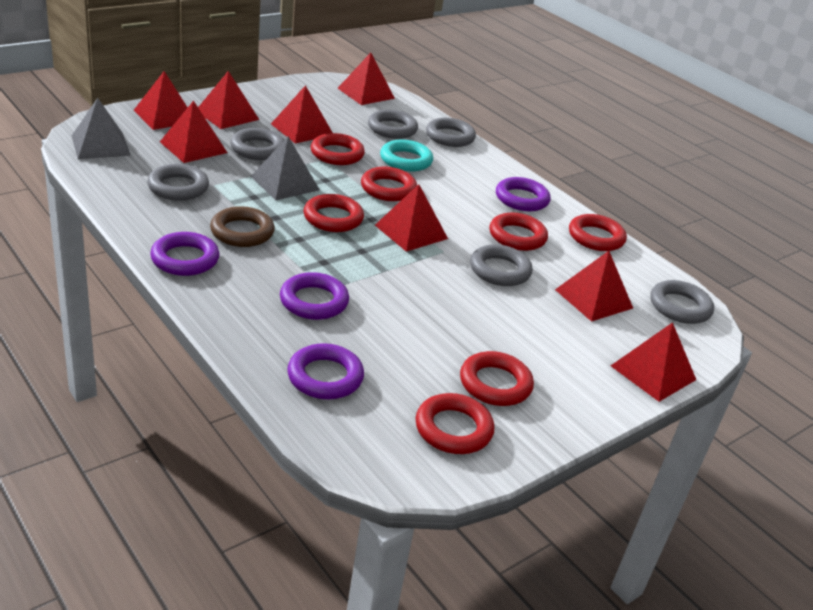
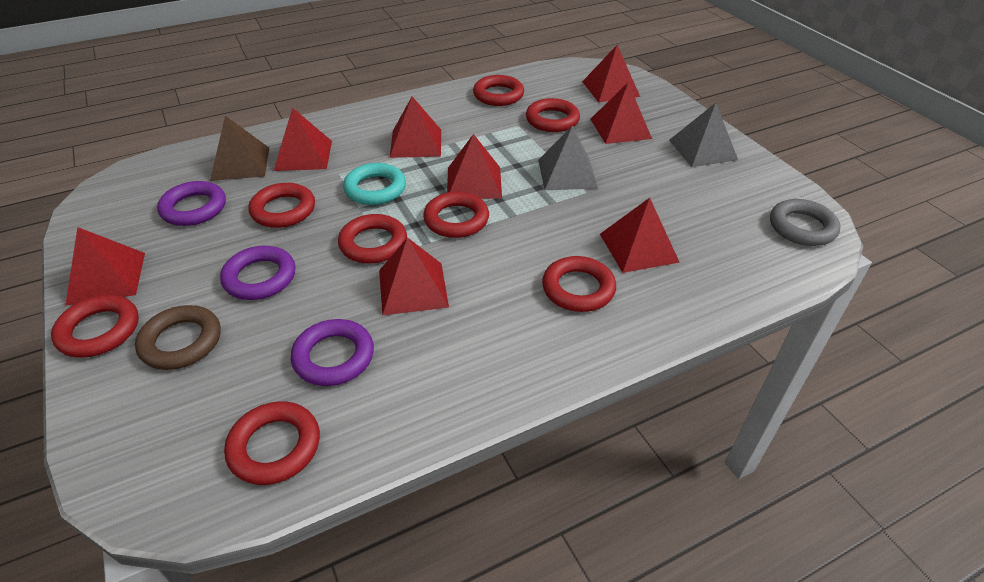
brown pyramid: none = 0 -> [210,116,269,181] = 1
grey ring: [147,164,209,201] [230,128,284,160] [368,110,418,139] [426,118,476,147] [470,244,532,286] [650,280,714,324] = 6 -> [770,199,841,246] = 1
purple ring: [150,232,219,276] [280,272,349,320] [287,343,364,399] [496,177,550,211] = 4 -> [157,181,226,226] [220,246,296,300] [291,319,374,386] = 3
red ring: [304,194,364,232] [311,133,365,165] [361,167,417,201] [416,393,494,454] [460,351,534,406] [490,213,548,251] [569,214,627,251] = 7 -> [51,295,139,358] [224,401,320,485] [249,183,315,228] [338,214,407,263] [423,192,489,238] [473,75,524,106] [526,98,580,132] [542,256,616,312] = 8

